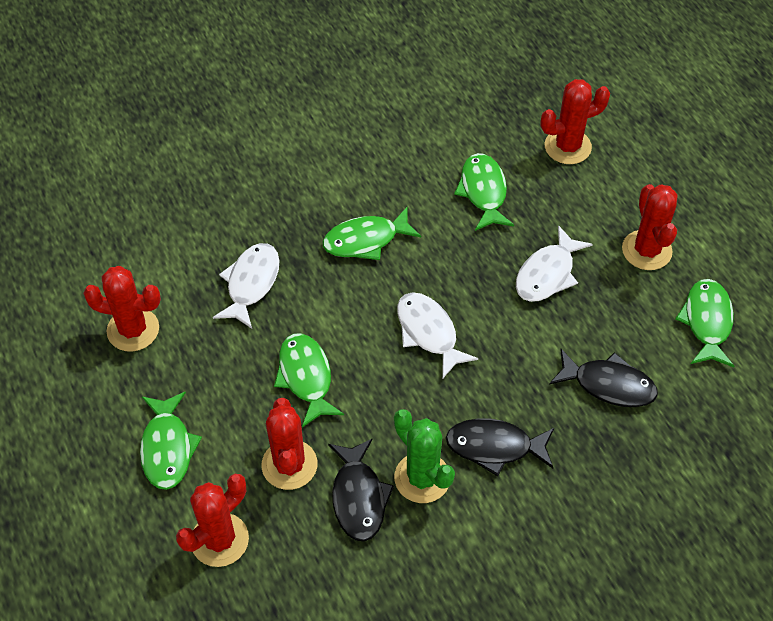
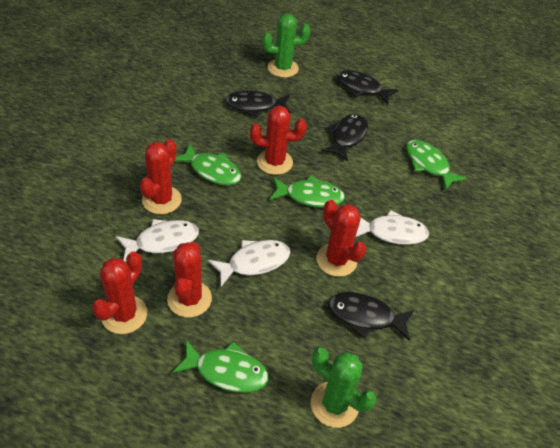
black fish: [328,438,394,541] [446,418,554,476] [549,349,658,407] = 3 -> [225,90,290,117] [322,114,368,161] [328,292,414,341] [337,70,398,104] = 4
green cactus: [394,409,455,503] = 1 -> [262,13,311,78] [311,347,376,428] = 2
green fish: [140,392,202,490] [274,333,344,427] [322,207,421,260] [454,153,514,231] [675,279,734,367] = 5 -> [172,340,268,393] [175,144,242,185] [270,175,345,208] [406,140,467,190] = 4

